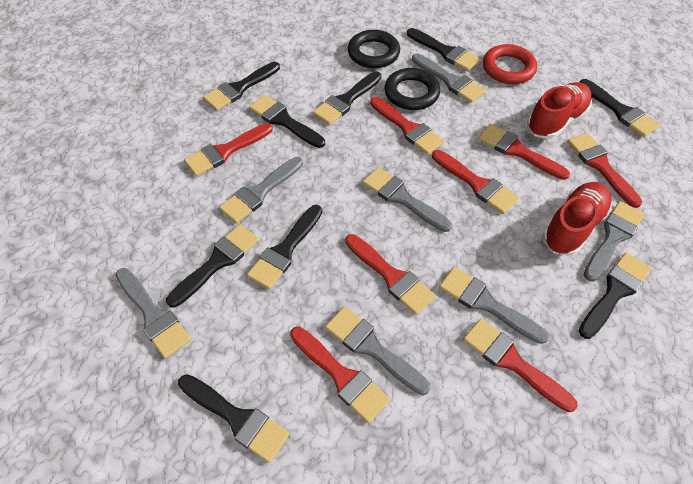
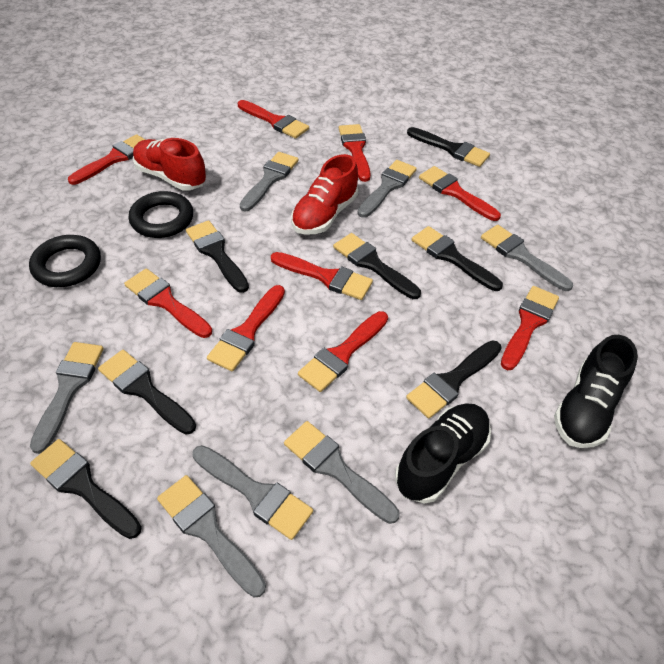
black brush: [166,224,259,308] [178,374,289,463] [203,62,280,111] [247,205,322,289] [249,95,325,148] [313,72,381,125] [407,28,481,71] [579,253,651,339] [580,79,660,137] = 9 -> [30,439,142,539] [98,350,196,434] [186,220,249,293] [333,233,421,299] [406,341,501,419] [407,127,490,167] [412,226,503,291] = 7
black shoe: none = 0 -> [395,403,491,503] [554,335,638,448] = 2
red brush: [184,123,273,176] [290,327,390,423] [345,234,436,315] [370,97,444,155] [432,150,519,214] [463,319,578,412] [478,124,570,180] [567,133,642,208] = 8 -> [68,134,145,185] [124,268,212,338] [207,285,285,371] [238,100,309,139] [271,252,373,300] [298,311,388,392] [339,124,371,182] [419,166,501,221] [501,286,559,370] = 9
red ring: [483,44,537,84] = 1 -> none = 0

